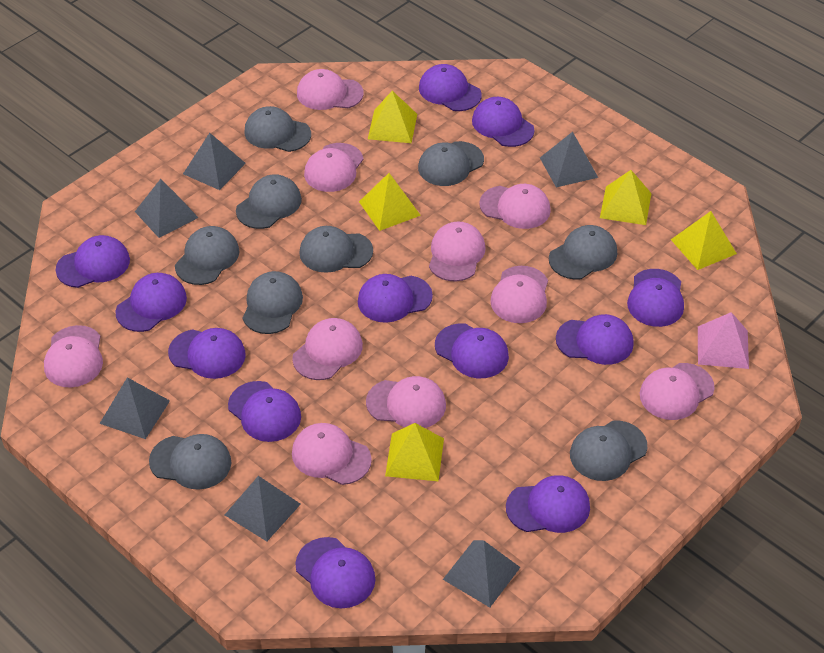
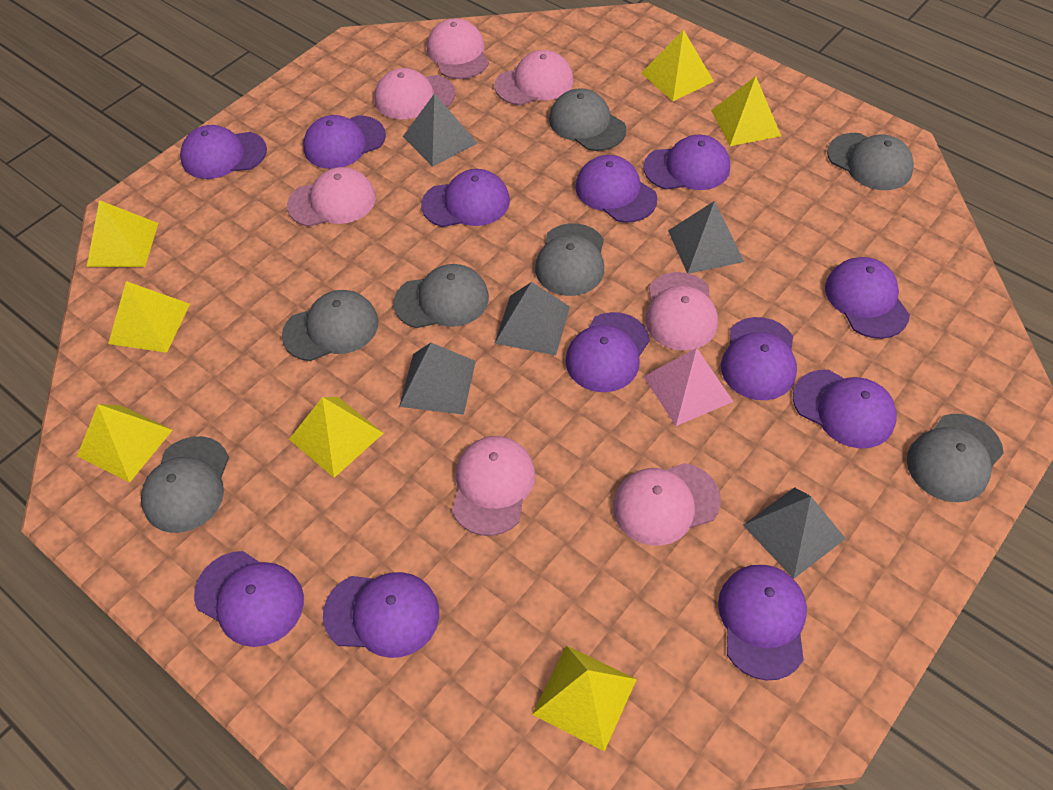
grey cap: [149,434,231,490] [175,226,240,285] [236,174,302,229] [243,271,303,334] [244,106,311,152] [299,226,373,273] [418,141,484,186] [549,225,617,280] [570,421,647,481] = 9 -> [141,436,229,533] [282,290,379,361] [394,264,489,328] [535,223,604,296] [549,88,626,151] [827,133,914,190] [907,414,1003,502] = 7
grey pyramid: [99,377,170,439] [135,179,199,238] [183,133,246,190] [225,476,301,541] [443,540,521,607] [540,132,598,187] = 6 -> [399,343,476,415] [403,93,478,167] [494,282,570,355] [668,201,744,274] [743,487,846,579] = 5
pink cap: [44,325,103,387] [292,318,363,380] [292,423,372,485] [297,69,364,110] [304,143,363,192] [366,376,446,428] [429,221,486,281] [479,184,551,229] [490,266,548,323] [640,363,715,420] = 10 -> [287,167,376,227] [374,68,455,119] [427,19,489,79] [452,436,535,536] [495,50,573,105] [613,463,721,546] [645,272,718,351] = 7
yellow pyramid: [359,173,421,231] [368,91,417,143] [385,423,444,481] [600,170,651,225] [671,211,737,270] = 5 -> [77,404,173,483] [87,200,158,267] [108,281,190,353] [289,397,383,478] [532,645,637,751] [641,30,714,101] [711,76,781,146] = 7

